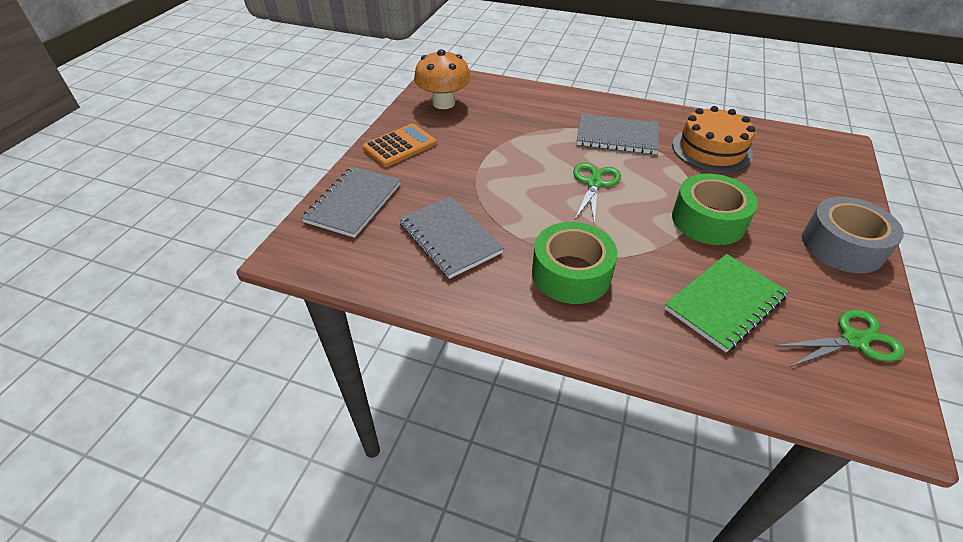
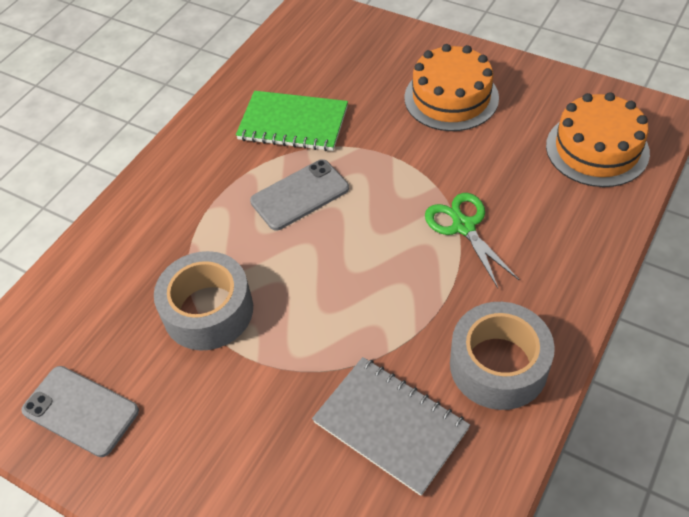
green scissors: [573,163,621,223] [776,309,905,367] = 2 -> [425,193,519,288] = 1
green tape: [532,222,618,304] [672,174,758,245] = 2 -> none = 0
grey notebook: [301,167,401,238] [399,196,504,279] [577,114,659,154] = 3 -> [312,357,470,496] = 1
grey phone: none = 0 -> [21,366,139,457] [250,159,349,230] = 2
grey tape: [802,197,904,273] = 1 -> [154,251,253,351] [450,302,555,410] = 2
orange cake: [672,106,755,173] = 1 -> [404,44,499,131] [546,92,650,187] = 2
orange calculator: [363,124,437,167] = 1 -> none = 0
orange mushroom: [414,49,471,109] = 1 -> none = 0

